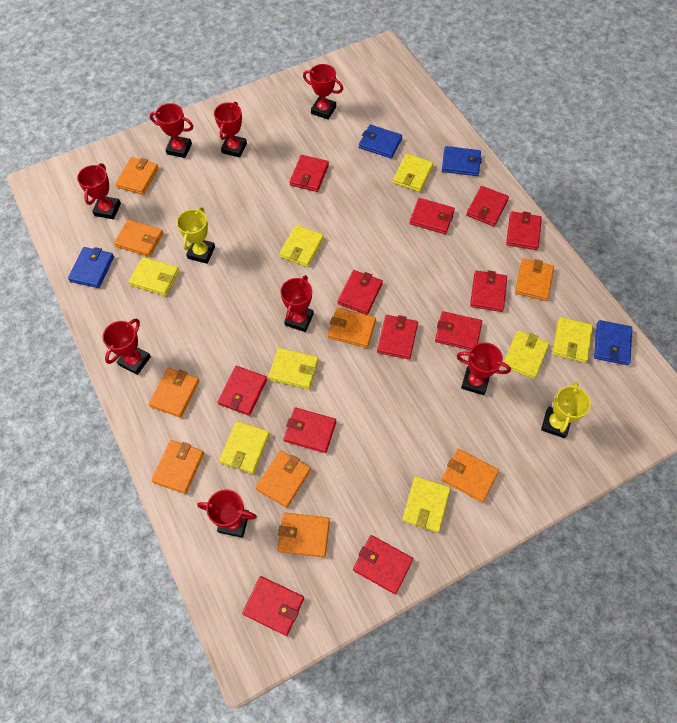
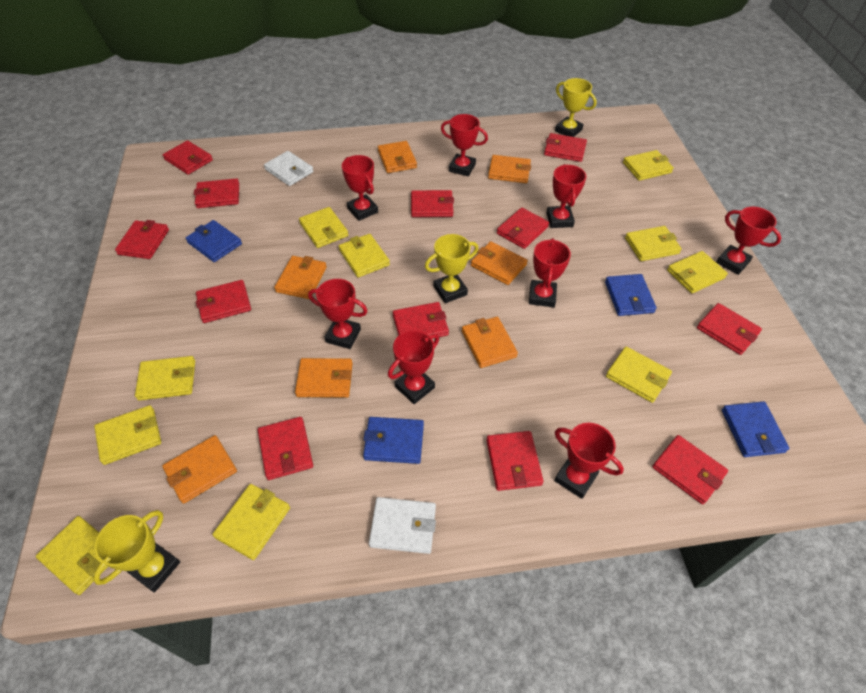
orange wallet: [114,220,163,257] [115,157,159,195] [149,368,200,418] [151,440,204,494] [256,450,311,508] [277,513,330,557] [328,308,376,348] [442,449,499,502] [515,258,554,301] = 9 -> [162,435,237,504] [274,256,327,299] [295,358,352,398] [378,141,417,173] [462,317,518,368] [471,241,528,285] [488,155,531,183] = 7
white wallet: none = 0 -> [264,151,314,186] [369,497,436,554] = 2
yellow trophy: [177,207,215,264] [541,381,591,438] = 2 -> [93,510,180,593] [425,234,479,303] [555,78,597,137] = 3
yellow wallet: [129,257,179,296] [219,421,270,474] [268,348,318,389] [279,225,324,267] [393,154,433,192] [402,476,451,532] [503,330,549,379] [552,317,593,363] = 8 -> [36,516,108,595] [94,405,161,465] [135,356,195,400] [212,484,290,560] [299,207,348,248] [339,234,390,278] [606,347,672,403] [623,150,674,181] [625,226,682,261] [667,251,728,293] = 10

